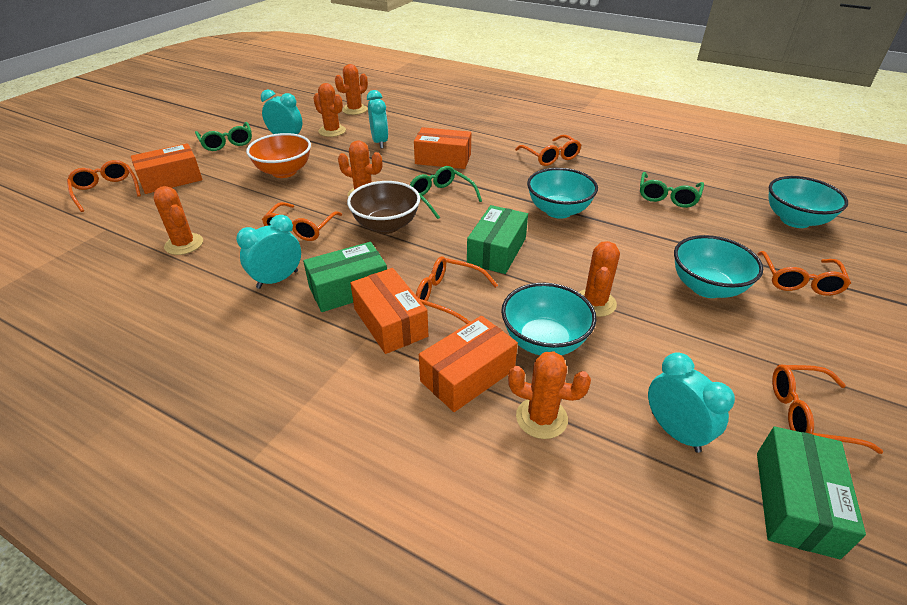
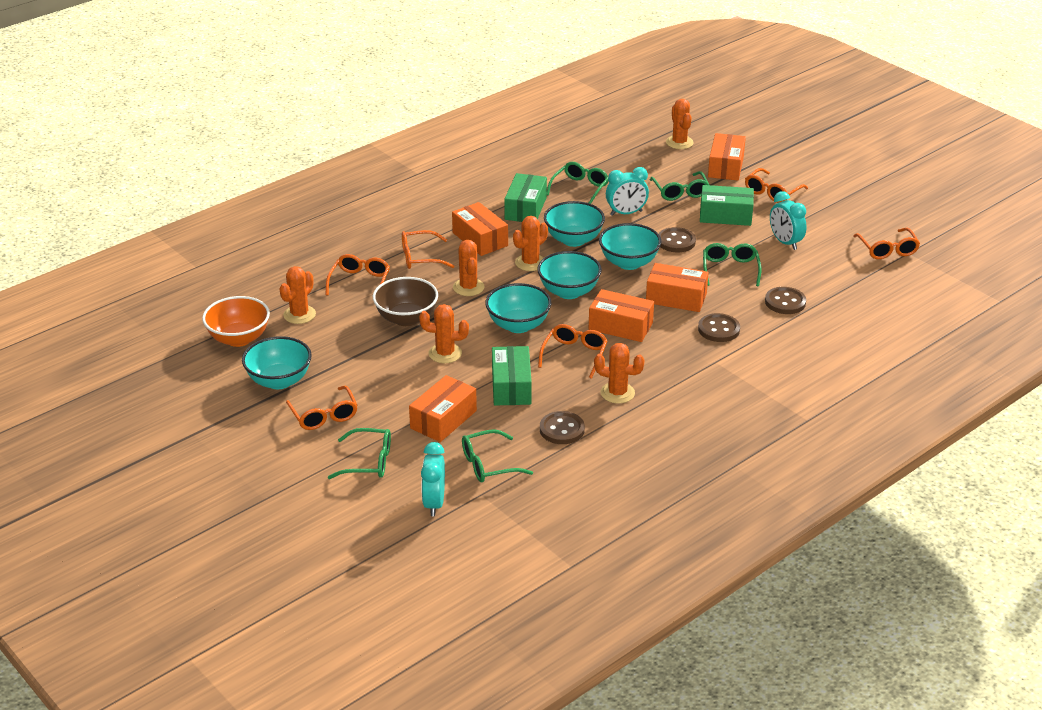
brown button: none = 0 -> [540,411,585,444] [658,227,696,252] [698,313,740,342] [765,287,806,314] = 4
green glasses: [195,122,252,151] [410,166,482,219] [640,172,704,208] = 3 -> [328,428,391,479] [462,429,533,482] [547,162,608,204] [650,171,709,201] [703,243,762,286] = 5
orange box: [131,143,202,194] [350,268,429,354] [414,127,471,169] [419,316,518,412] = 4 -> [409,375,477,442] [452,202,508,256] [589,289,654,342] [646,263,709,312] [708,133,746,181] = 5
turquoise bowl: [501,283,597,355] [527,168,598,219] [674,235,763,298] [769,176,848,228] = 4 -> [242,336,312,389] [485,283,551,333] [537,251,602,299] [544,201,605,247] [599,223,662,270] = 5
turquoise clock: [236,215,301,289] [261,90,303,134] [367,90,388,149] [648,352,735,453] = 4 -> [421,442,445,516] [606,167,649,216] [770,191,807,250] = 3

